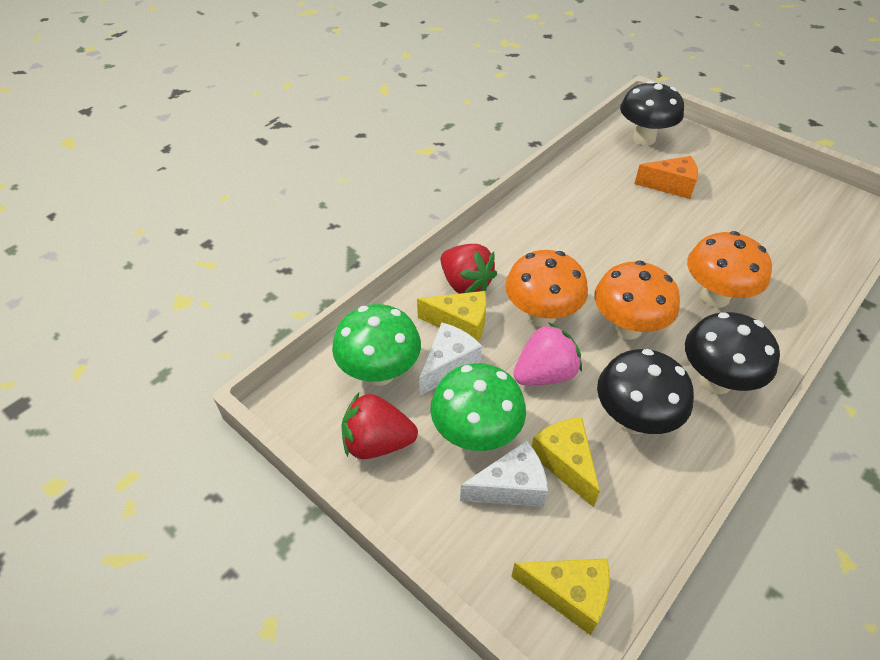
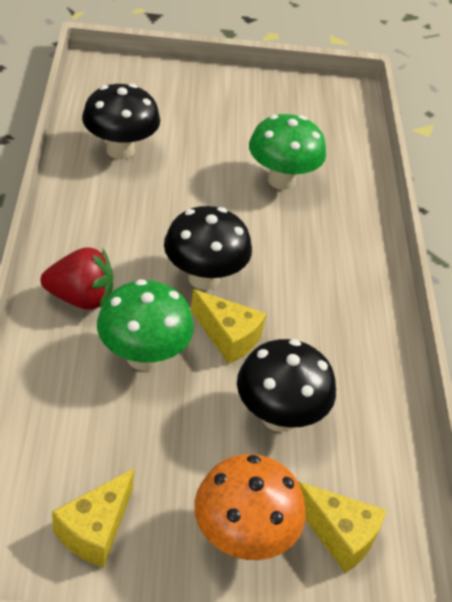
orange cheese: [634,156,698,199] = 1 -> none = 0
orange mushroom: [505,250,588,327] [594,261,680,340] [687,231,772,308] = 3 -> [194,454,306,560] = 1
pink strawberry: [513,322,582,385] = 1 -> none = 0
red strawberry: [341,393,418,459] [441,244,497,294] = 2 -> [40,247,113,310] = 1
white cheese: [419,323,482,396] [460,440,548,507] = 2 -> none = 0

